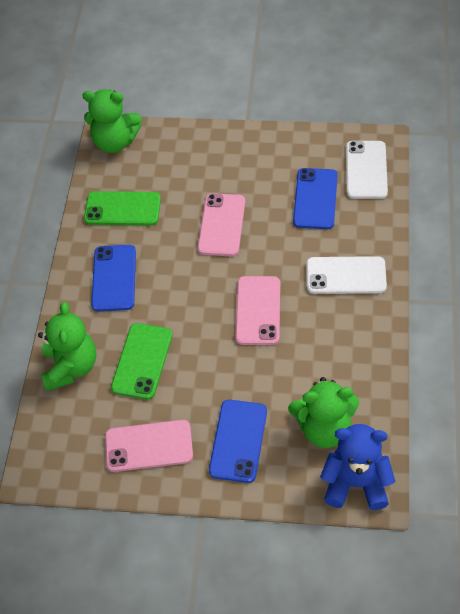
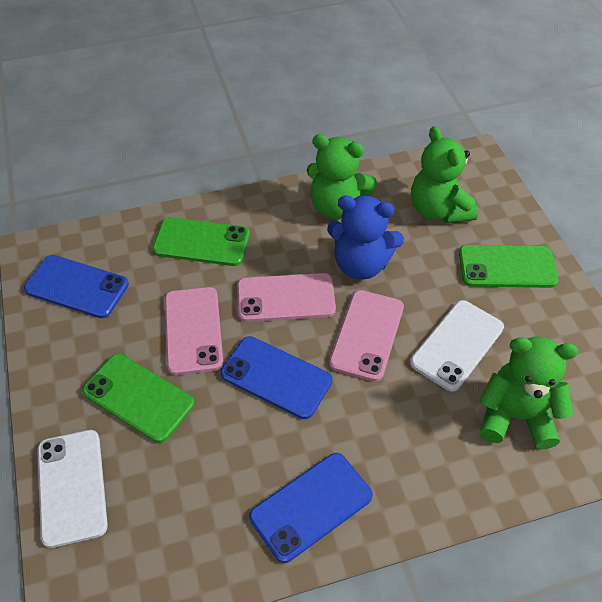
green phone: [84,191,161,226] [111,323,173,400] = 2 -> [82,354,195,443] [152,217,250,266] [459,245,558,288] = 3

